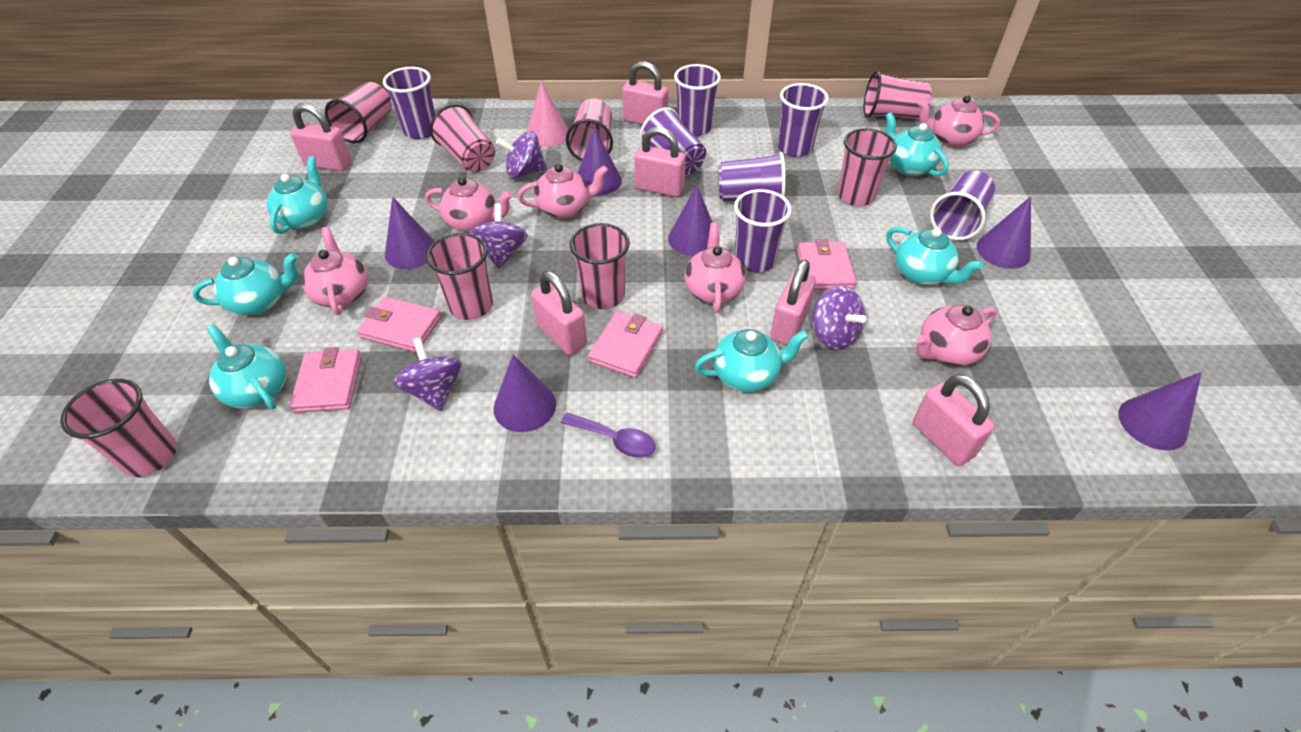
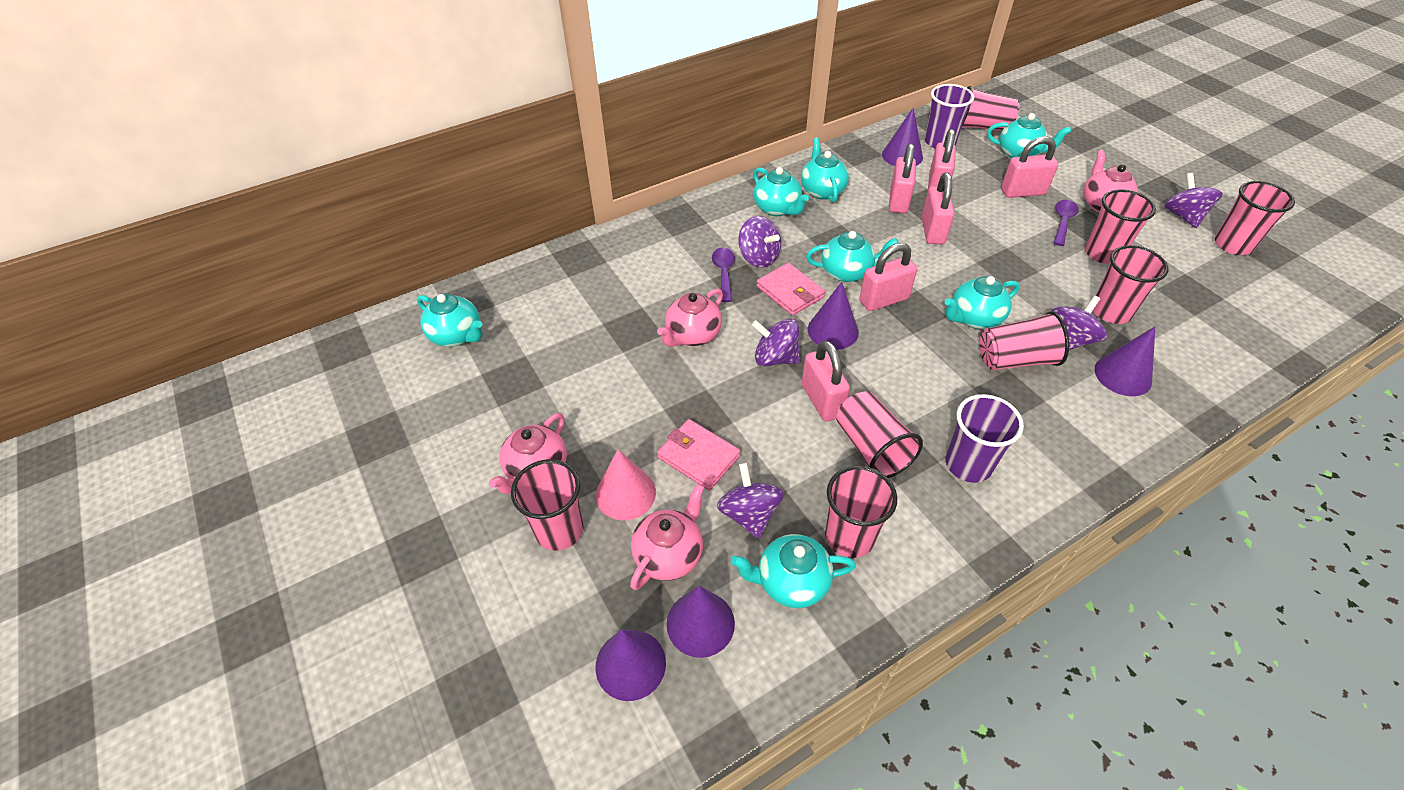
pink teapot: [302,227,368,315] [425,177,513,232] [517,164,608,219] [684,222,746,313] [916,305,997,366] [918,95,1000,147] = 6 -> [489,413,567,495] [630,483,704,590] [657,288,723,347] [1083,150,1138,212] = 4
pink wallet: [289,347,362,413] [357,296,442,353] [588,311,663,378] [797,239,857,290] = 4 -> [657,419,741,490] [756,263,825,316] = 2
purple cone: [385,197,435,269] [494,354,556,432] [578,127,622,196] [668,184,713,256] [977,196,1031,269] [1118,372,1202,450] = 6 -> [595,629,666,701] [667,586,735,658] [808,282,859,350] [882,108,923,166] [1095,327,1155,396] = 5
purple cup: [383,67,435,139] [640,107,706,176] [674,64,721,136] [718,152,786,201] [734,189,792,272] [778,83,829,157] [930,171,995,240] = 7 -> [925,84,974,148] [946,394,1024,483] = 2
purple spinning top: [394,337,462,411] [469,204,528,268] [496,131,547,179] [812,285,866,350] = 4 -> [717,463,784,539] [739,216,781,268] [752,319,801,367] [1052,296,1107,350] [1164,173,1223,228] = 5
purple spoon: [561,413,656,458] = 1 -> [712,247,735,302] [1054,200,1078,246] = 2
turquoise teapot: [192,253,298,315] [206,324,287,410] [267,156,327,234] [695,329,809,392] [885,112,949,176] [886,227,983,285] = 6 -> [417,294,483,347] [731,534,856,608] [753,167,809,216] [801,137,849,202] [806,231,899,282] [945,276,1020,329] [987,113,1071,158] = 7

